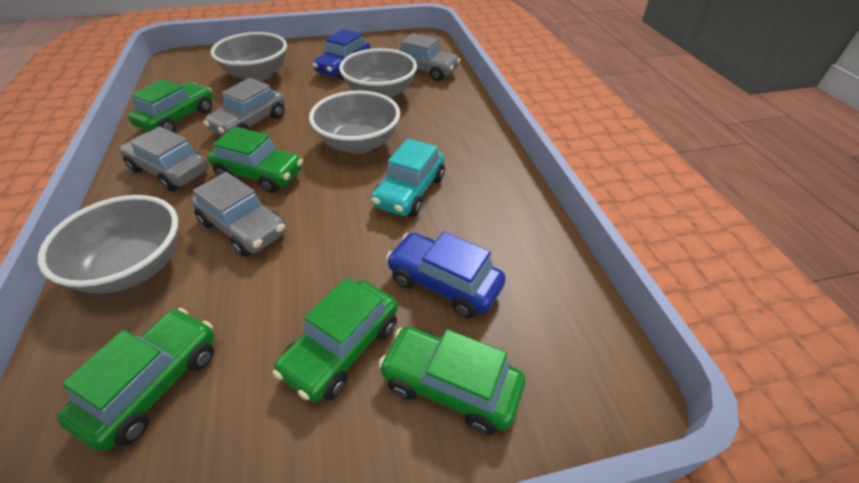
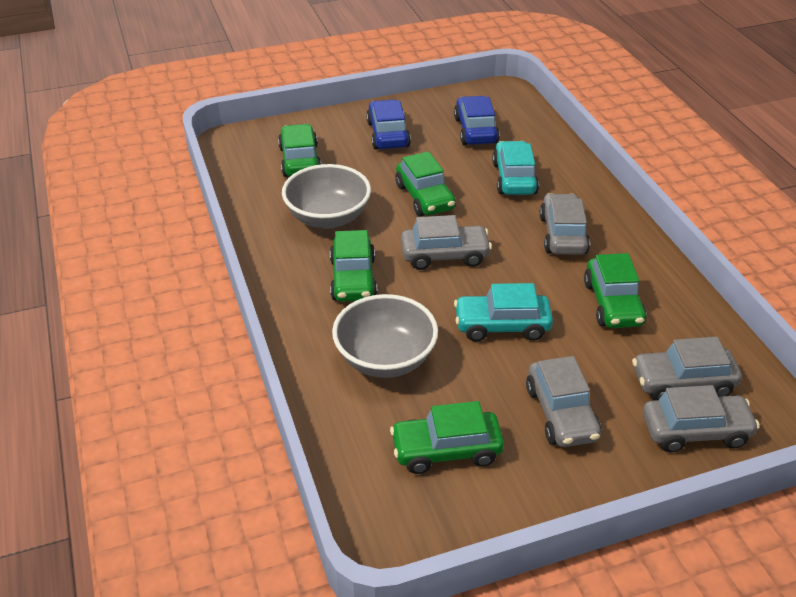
grey bowl: [38,195,178,293] [211,32,287,81] [309,90,400,154] [339,48,417,99] = 4 -> [282,164,371,229] [332,294,438,378] = 2
grey car: [119,126,209,192] [191,172,286,257] [204,78,285,136] [396,33,461,81] = 4 -> [401,215,492,270] [526,356,601,447] [539,193,590,255] [632,337,742,401] [643,385,760,453] = 5
turquoise car: [371,138,445,217] = 1 -> [454,283,553,342] [492,141,539,195] = 2

